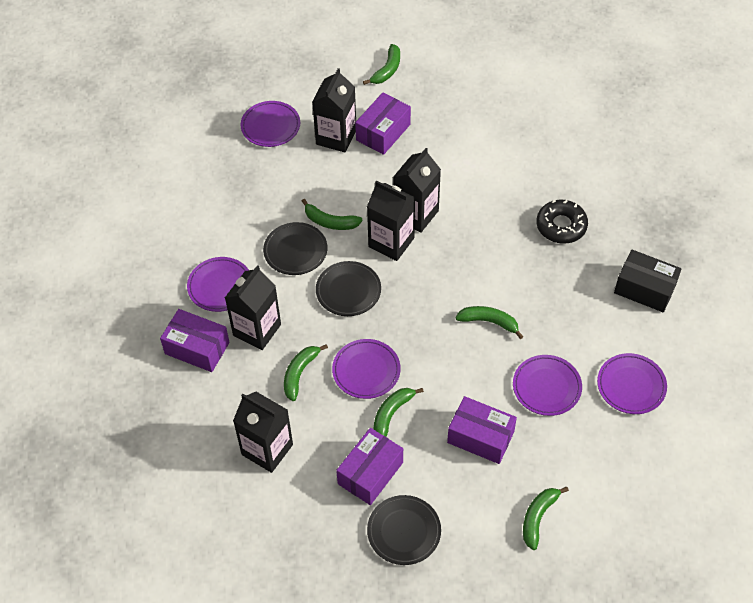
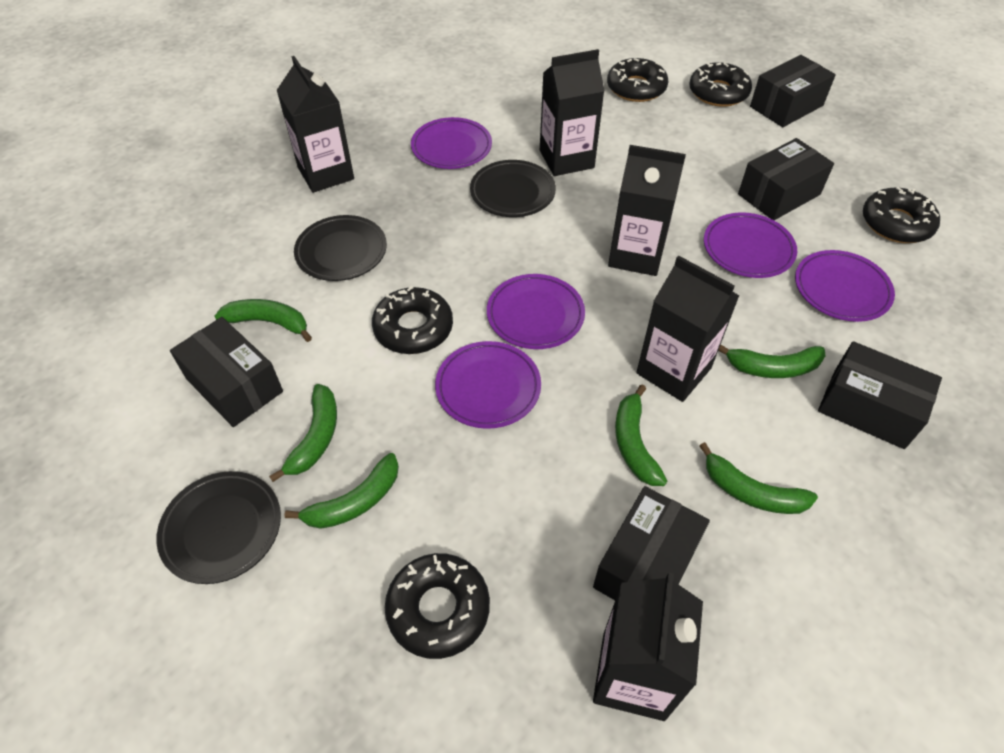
black box: [614,250,682,312] = 1 -> [170,317,283,427] [593,486,710,600] [738,138,834,220] [750,55,836,127] [818,341,942,449] = 5
black donut: [536,200,588,244] = 1 -> [372,286,453,354] [385,553,490,659] [607,58,668,102] [689,62,752,107] [863,187,940,243] = 5
purple box: [160,309,230,372] [336,428,403,505] [355,93,411,155] [447,396,517,464] = 4 -> none = 0

